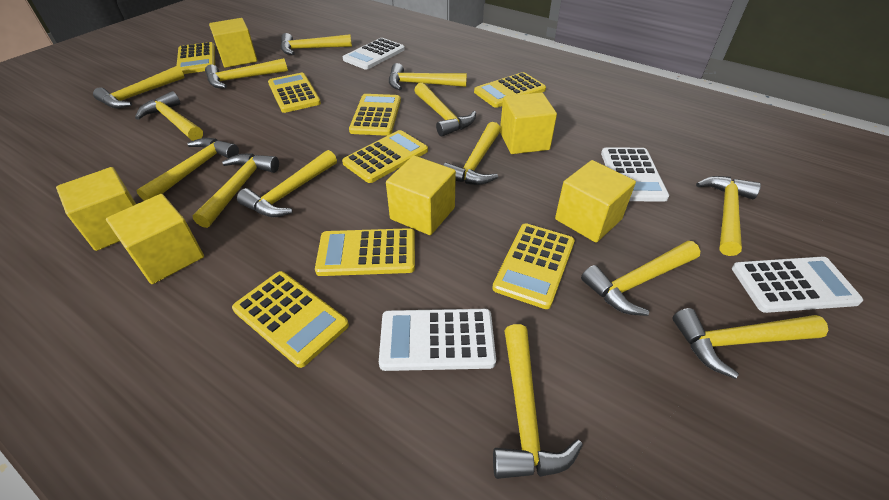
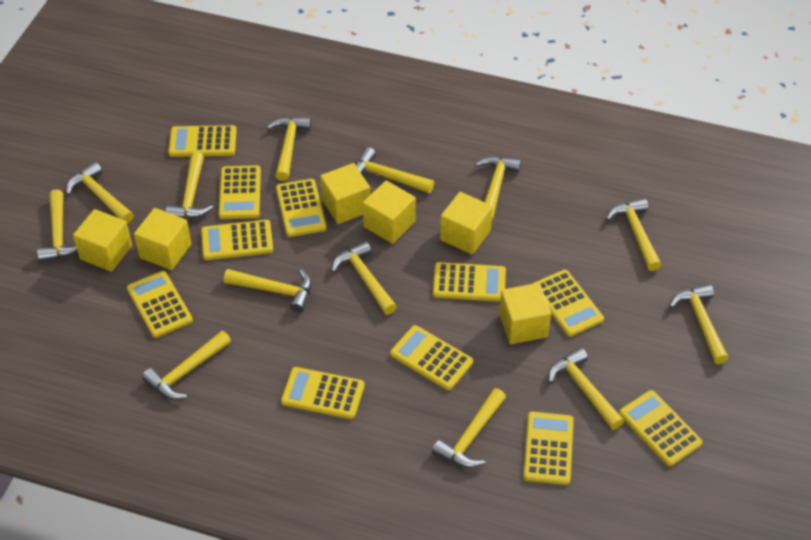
white calculator: [343,38,405,70] [379,309,496,371] [601,147,669,202] [732,257,863,313] = 4 -> none = 0
yellow calculator: [176,42,215,74] [232,271,349,368] [268,73,321,113] [315,228,415,276] [342,130,428,183] [349,94,401,136] [474,72,546,108] [492,223,575,309] = 8 -> [127,271,193,338] [168,125,237,157] [201,220,273,260] [219,165,261,219] [276,179,326,237] [281,367,365,419] [390,325,473,390] [433,262,506,302] [523,412,574,485] [533,270,604,337] [619,390,703,466] = 11
yellow hammer: [93,66,184,109] [135,91,203,141] [136,138,239,201] [193,153,279,228] [205,58,288,88] [237,150,337,217] [281,33,352,55] [389,63,467,90] [414,83,476,136] [443,122,501,185] [493,324,583,479] [581,241,700,316] [673,308,828,379] [696,176,761,256] = 14 -> [37,189,77,262] [66,162,134,224] [142,331,231,400] [166,152,213,219] [224,269,312,313] [267,117,311,181] [331,241,397,315] [356,147,434,193] [432,388,506,468] [475,156,521,220] [548,347,624,430] [606,198,661,271] [669,284,729,364] = 13

